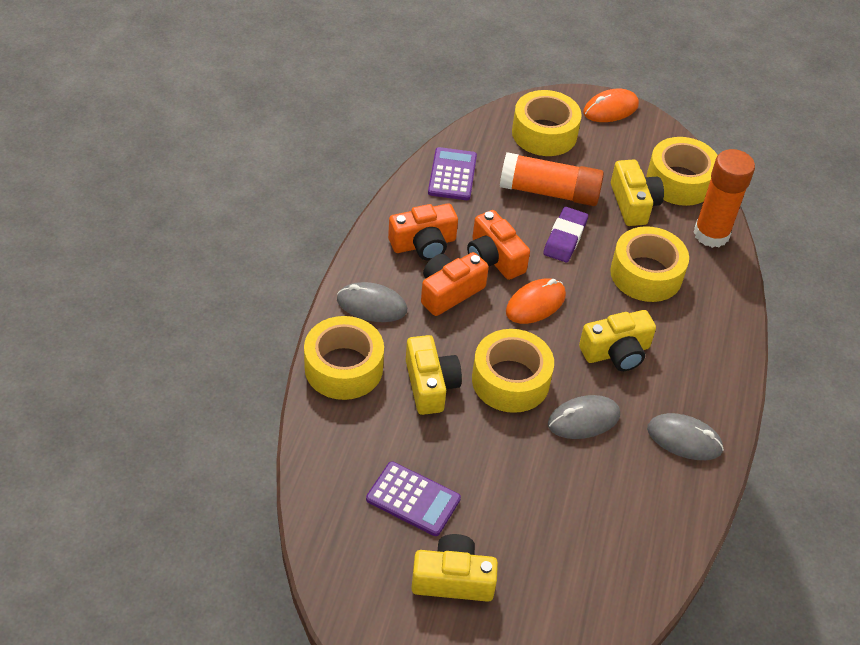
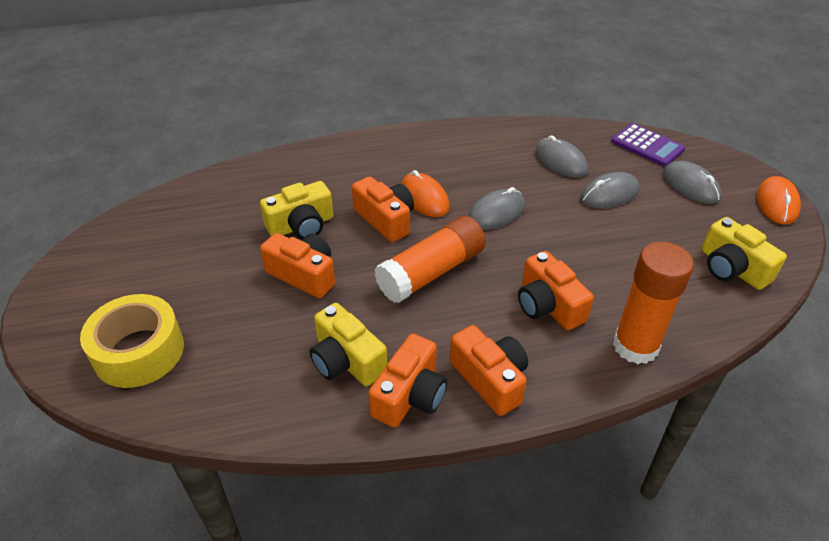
grey mouse: [337,282,407,322] [548,395,620,439] [647,413,724,460] = 3 -> [468,187,525,230] [535,135,588,178] [581,172,640,208] [663,161,721,204] = 4
orange camera: [388,203,458,261] [421,252,489,316] [467,210,530,280] = 3 -> [260,233,335,298] [352,176,414,242] [368,333,447,428] [450,325,528,416] [518,251,594,330] = 5
purple calculator: [366,461,461,536] [428,147,477,200] = 2 -> [611,123,685,167] = 1
purple eraser: [543,207,588,262] = 1 -> none = 0
yellow camera: [406,335,462,415] [411,534,498,602] [579,310,656,371] [611,159,664,226] = 4 -> [260,181,333,239] [310,303,387,386] [702,217,787,290] = 3
yellow tape: [304,316,384,400] [472,329,554,413] [512,90,582,156] [610,226,689,302] [646,137,718,206] = 5 -> [80,294,184,388] = 1

